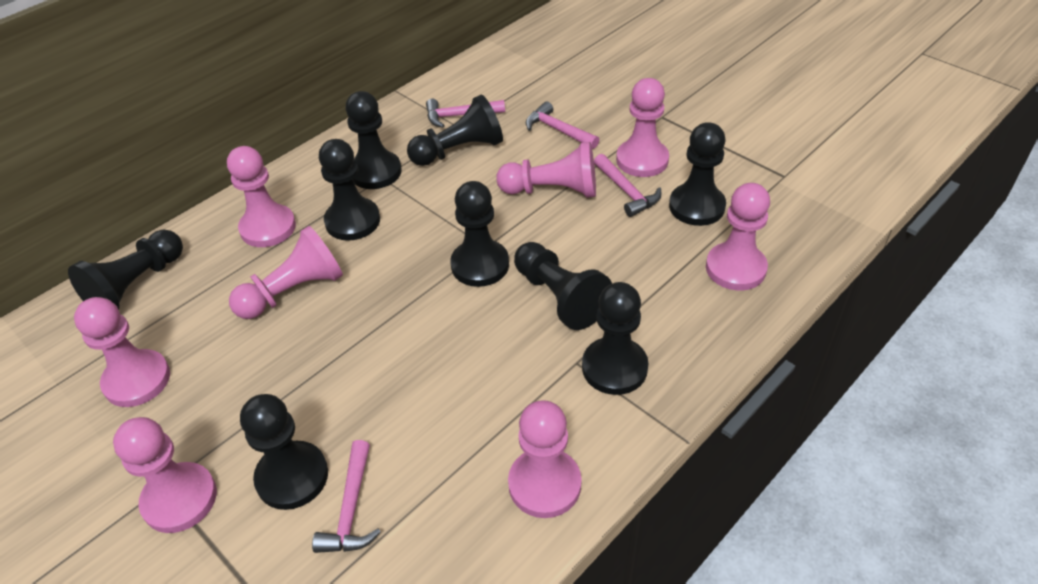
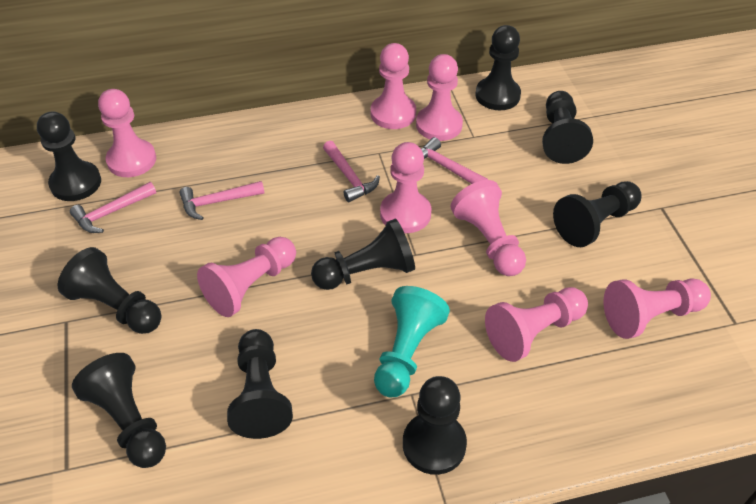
turquoise pawn: none = 0 -> [374,286,450,397] = 1

